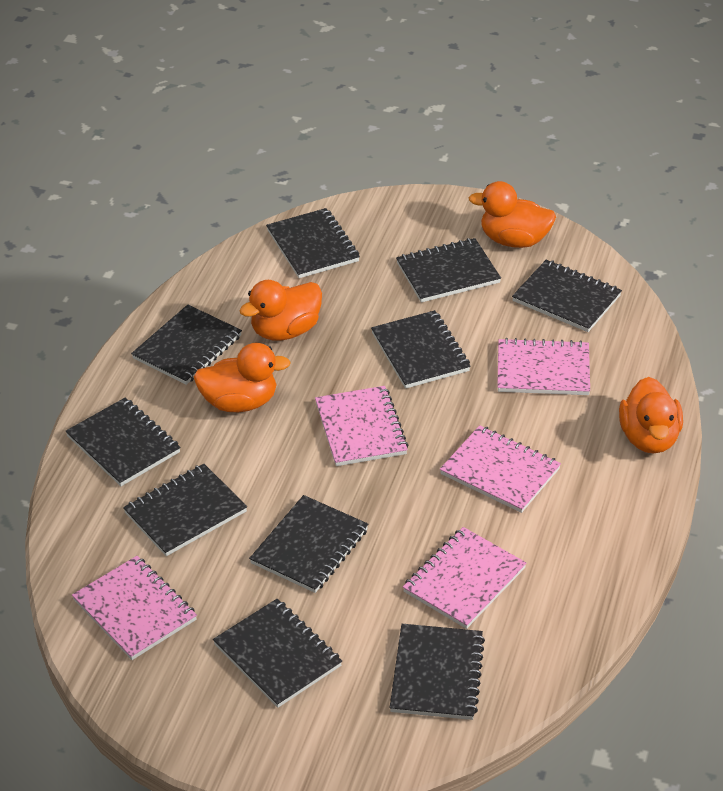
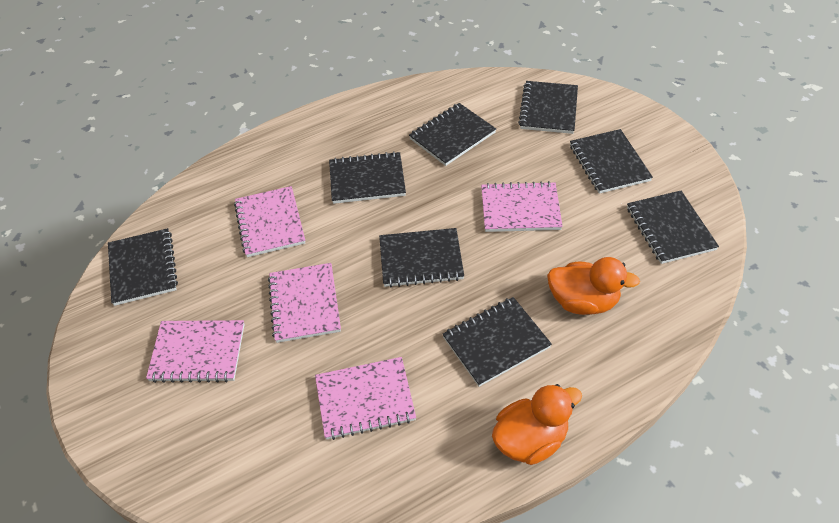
black notebook: [65,398,181,486] [123,464,247,556] [131,305,242,385] [213,599,342,708] [249,495,368,593] [266,208,360,278] [371,310,471,389] [390,624,485,720] [396,238,501,303] [512,260,622,332] = 10 -> [108,228,178,306] [329,151,406,204] [379,228,464,287] [409,103,496,166] [443,297,552,387] [518,81,578,134] [570,129,653,194] [627,191,719,264] = 8
orange duck: [194,343,291,412] [239,280,322,341] [469,181,556,248] [619,377,683,454] = 4 -> [492,384,582,465] [547,257,640,315] = 2

